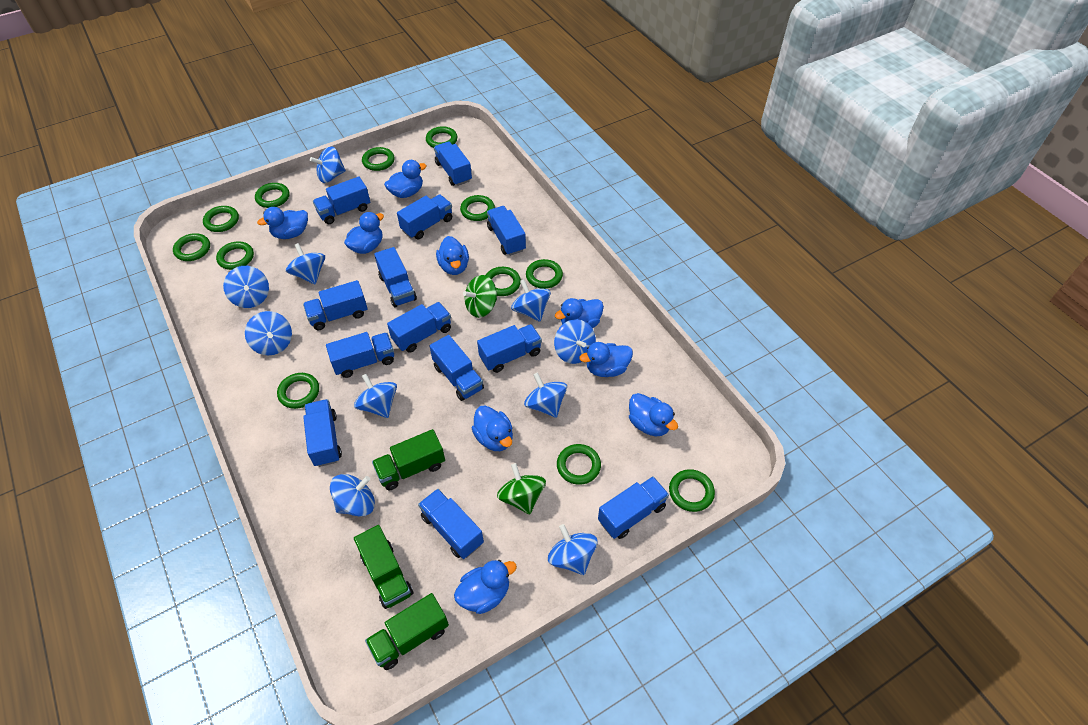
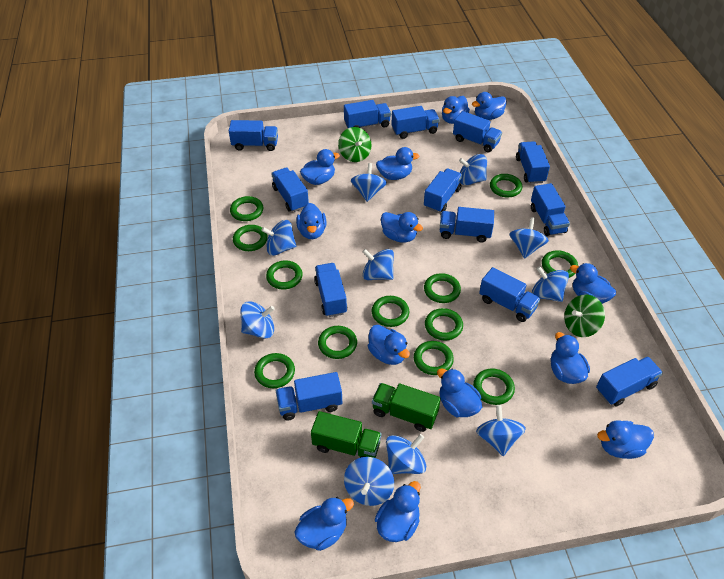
blue duck: [257,207,308,239] [344,212,384,254] [384,160,427,198] [436,236,469,275] [454,560,517,614] [472,405,513,451] [555,298,604,328] [579,342,633,377] [629,393,678,436] = 9 -> [294,497,354,551] [296,203,326,239] [300,149,340,185] [368,325,410,365] [375,481,421,542] [376,147,420,180] [381,212,423,243] [437,368,482,417] [442,96,470,124] [472,92,507,120] [551,332,590,384] [570,263,616,304] [597,420,654,459] = 13
green truck: [354,525,413,609] [365,593,449,670] [372,429,445,490] = 3 -> [311,411,382,458] [372,383,441,432] = 2

